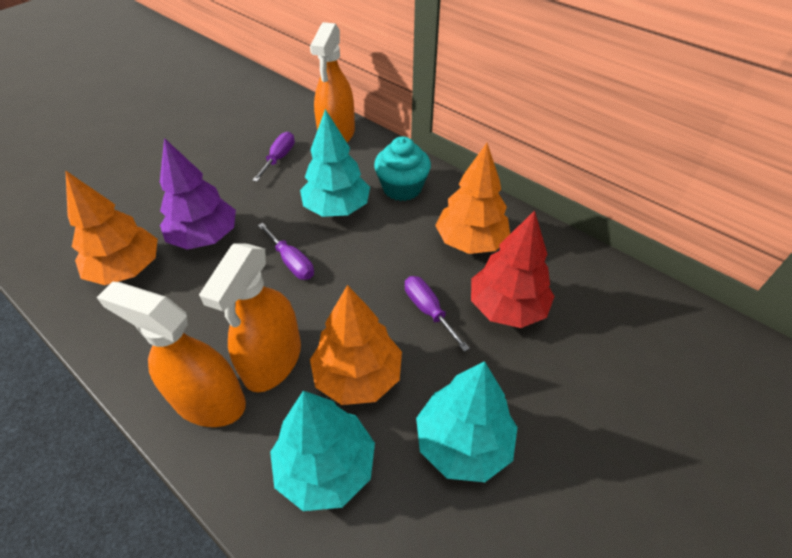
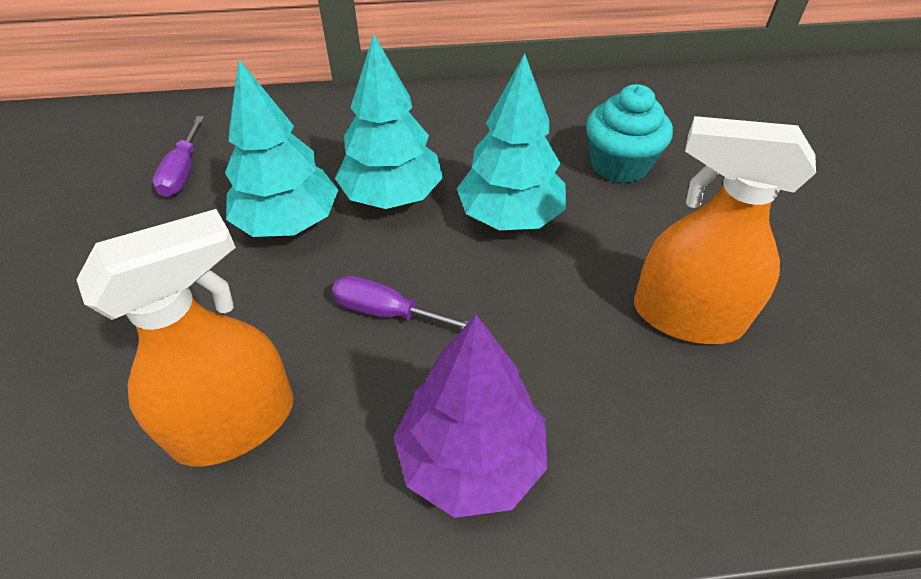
orange spray bottle: [96,282,246,427] [199,244,301,392] [310,22,355,143] = 3 -> [76,209,294,466] [634,116,816,344] = 2
orange tree: [65,170,158,285] [310,285,402,405] [435,143,510,254] = 3 -> none = 0
purple screwdriver: [252,132,295,182] [258,223,314,280] [405,276,470,352] = 3 -> [152,116,204,197] [332,276,469,329] = 2
red tree: [471,210,555,328] = 1 -> none = 0

